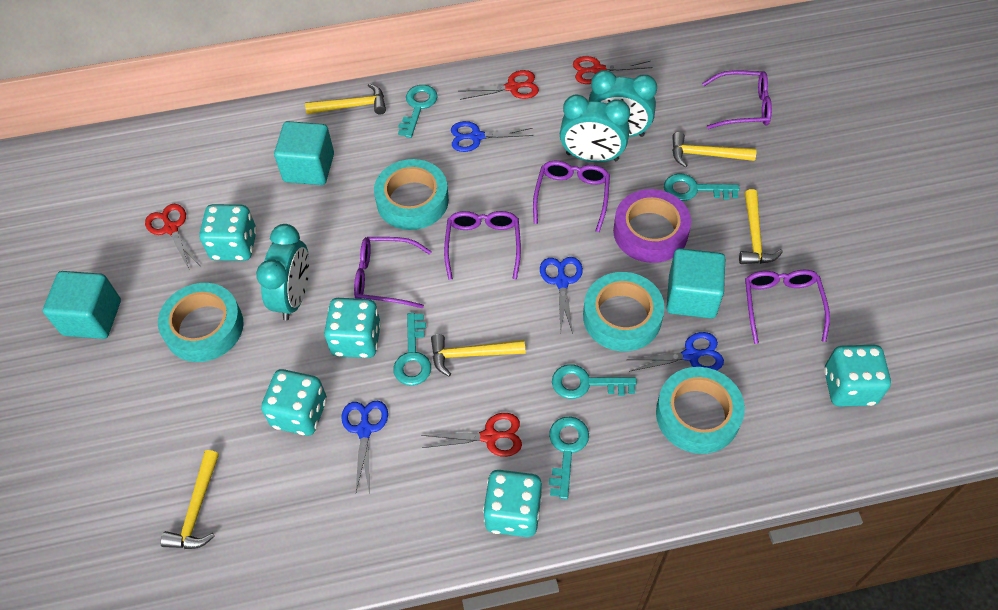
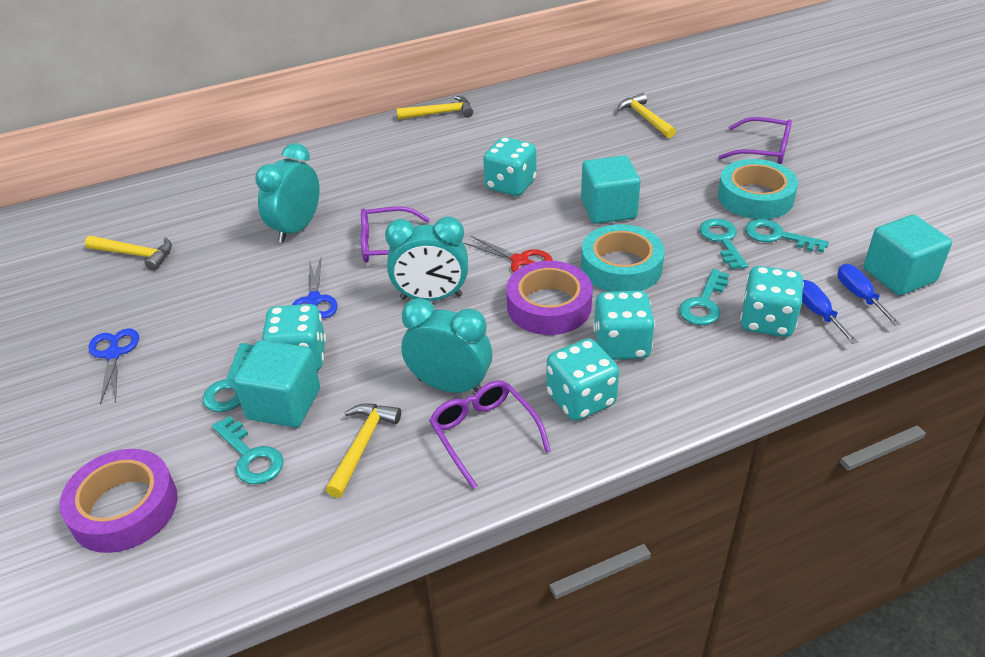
blue scissors: [341,401,388,492] [451,121,533,152] [540,257,583,334] [627,332,724,372] = 4 -> [89,328,139,405] [292,258,338,318] = 2
blue screwdriver: none = 0 -> [802,280,858,344] [838,264,901,326] = 2
purple glasses: [354,237,432,308] [444,211,521,280] [533,161,610,232] [702,70,772,129] [745,270,830,344] = 5 -> [361,206,430,263] [429,380,551,489] [718,117,792,164] = 3
purple tape: [613,189,691,263] = 1 -> [59,449,178,553] [506,261,593,335] = 2
red scissors: [145,204,200,269] [421,413,522,457] [458,70,539,100] [573,56,653,84] = 4 -> [464,236,553,272] = 1
turquoise tape: [158,283,244,362] [374,159,449,230] [583,272,665,351] [656,367,745,454] = 4 -> [581,224,664,292] [718,159,798,219] = 2
yellow hammer: [160,450,219,549] [305,83,386,115] [431,334,525,377] [672,132,756,167] [739,189,783,264] = 5 -> [85,236,172,271] [326,404,401,498] [397,96,473,120] [617,93,676,138] = 4

